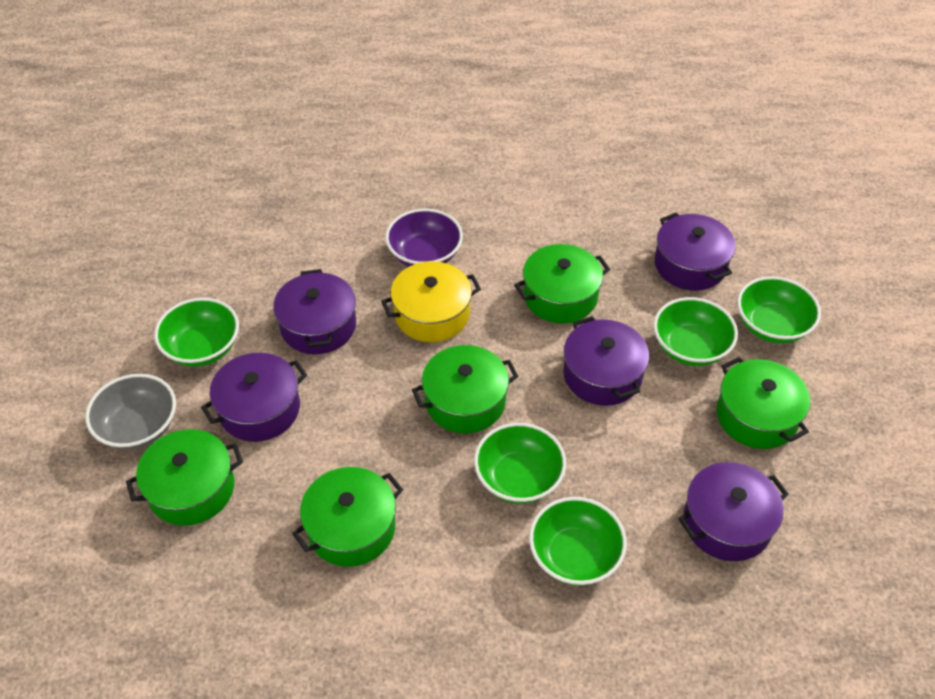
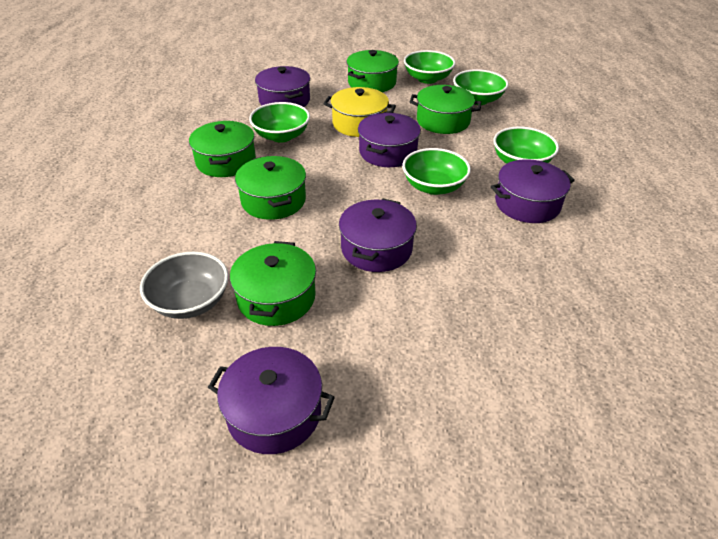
purple bowl: [385,209,463,267] = 1 -> none = 0

